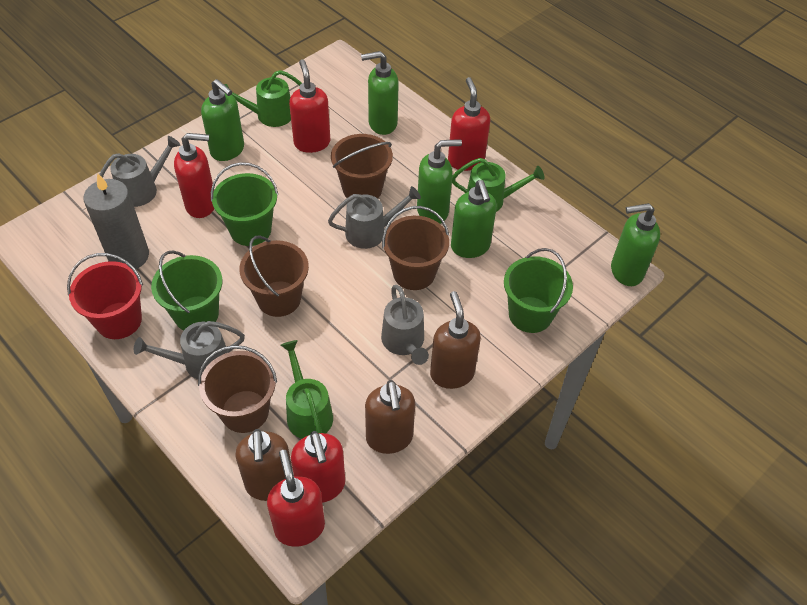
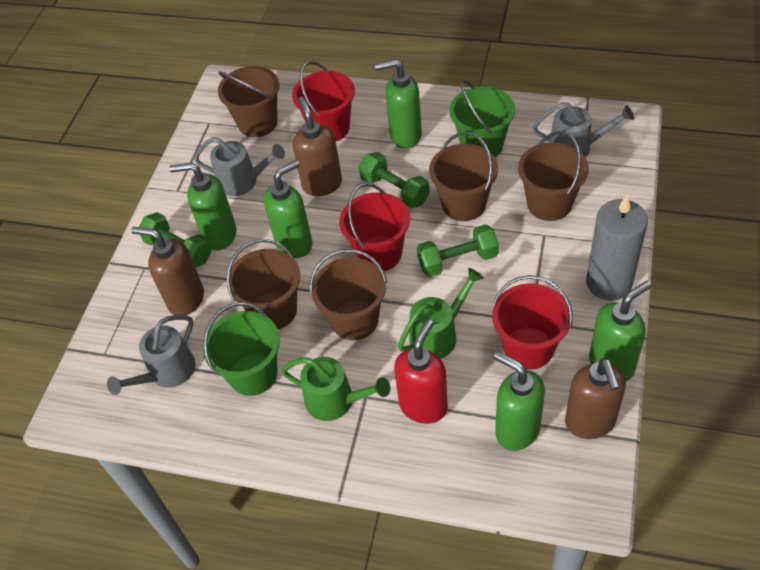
brown bucket: [198,345,277,433] [239,235,309,317] [331,134,393,199] [382,206,449,290] = 4 -> [218,66,279,137] [227,239,300,329] [310,249,387,340] [429,132,498,221] [518,131,589,221] = 5
green bucket: [151,251,223,331] [211,162,278,246] [504,248,573,333] = 3 -> [203,303,280,396] [449,80,515,157] = 2
green dumbbell: none = 0 -> [139,212,212,268] [359,152,430,208] [417,224,499,277] = 3
green watering can: [224,70,302,127] [281,340,333,439] [452,158,544,212] = 3 -> [282,357,390,421] [398,268,484,359] = 2
grey watering can: [99,136,180,207] [134,321,245,380] [328,186,421,249] [381,285,429,365] = 4 -> [107,315,196,395] [194,137,285,196] [533,102,634,158] = 3
red bucket: [67,253,143,339] = 1 -> [292,61,355,141] [339,183,410,271] [492,275,573,370] = 3
red soap dispenser: [174,133,214,218] [267,450,325,547] [289,59,330,153] [291,431,345,503] [448,77,490,171] = 5 -> [394,319,448,424] = 1

